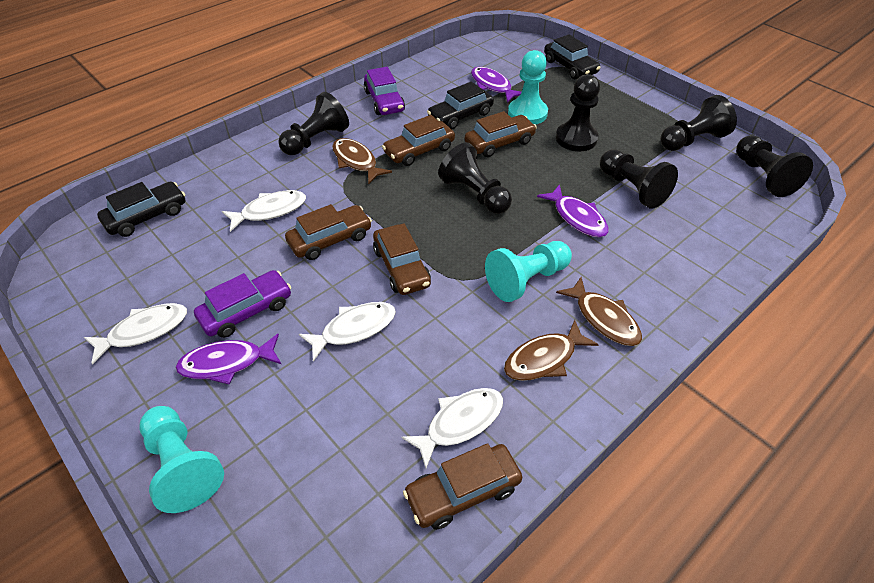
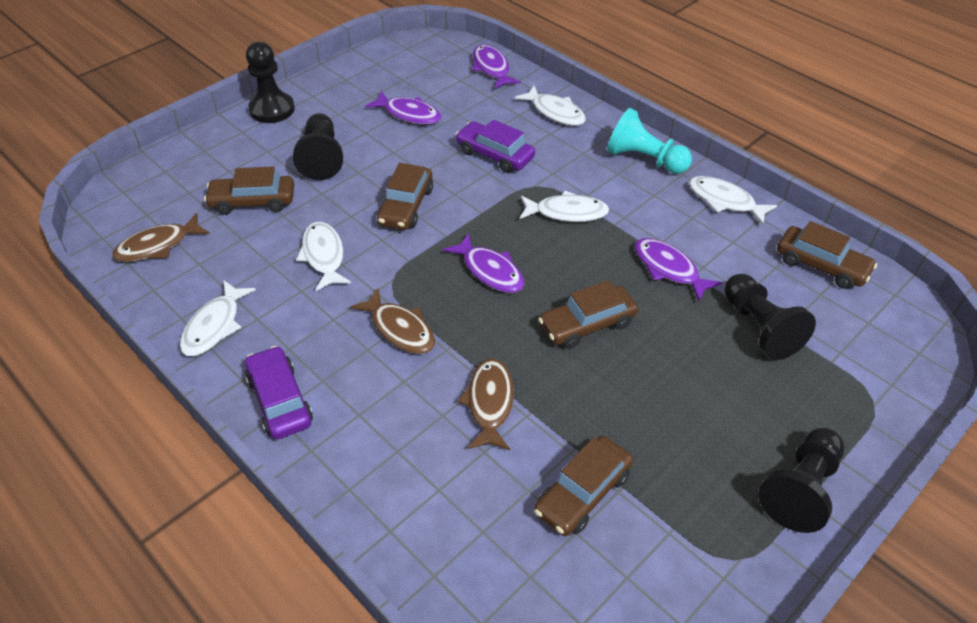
black car: [97,182,185,237] [427,82,494,129] [544,34,601,79] = 3 -> none = 0
black pawn: [278,92,349,155] [438,142,512,214] [556,74,600,151] [600,149,678,209] [660,95,737,151] [736,135,813,197] = 6 -> [246,42,295,123] [293,113,343,180] [724,274,816,360] [758,428,844,533] = 4
purple fish: [175,334,281,385] [471,67,521,103] [537,184,609,237] = 3 -> [365,91,442,124] [443,233,524,293] [472,45,521,89] [634,238,722,301] = 4
turquoise pawn: [140,406,224,513] [485,241,572,302] [508,50,548,125] = 3 -> [607,108,692,174] = 1
white fish: [84,303,187,365] [222,190,306,232] [299,302,396,362] [401,388,503,468] = 4 -> [180,280,256,356] [296,222,351,291] [515,86,586,126] [520,191,609,222] [689,176,777,225] = 5

